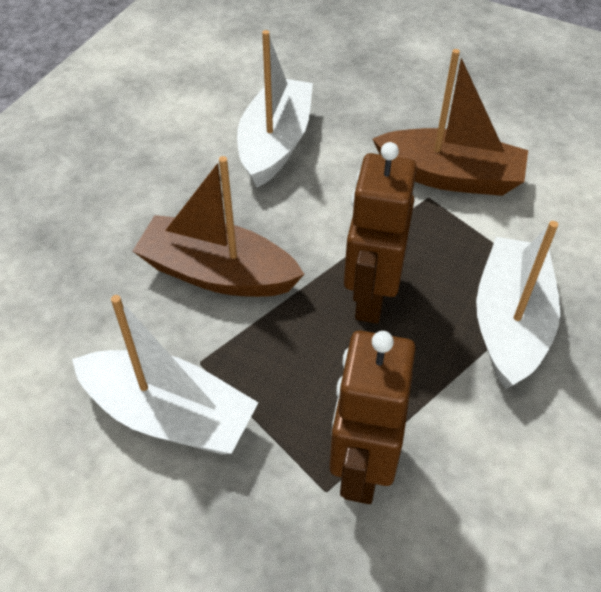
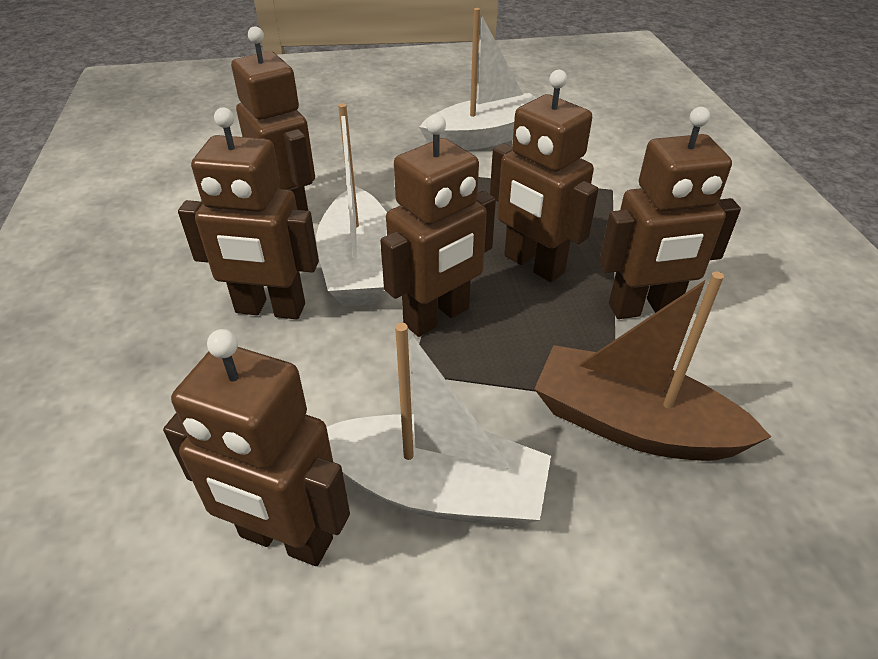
brown boat: [133,156,304,297] [373,49,528,196] = 2 -> [534,272,771,461] = 1
brown robot: [330,330,416,504] [344,142,417,324] = 2 -> [163,329,350,566] [178,107,319,319] [231,26,315,211] [380,114,496,337] [490,70,599,282] [599,107,741,319] = 6

